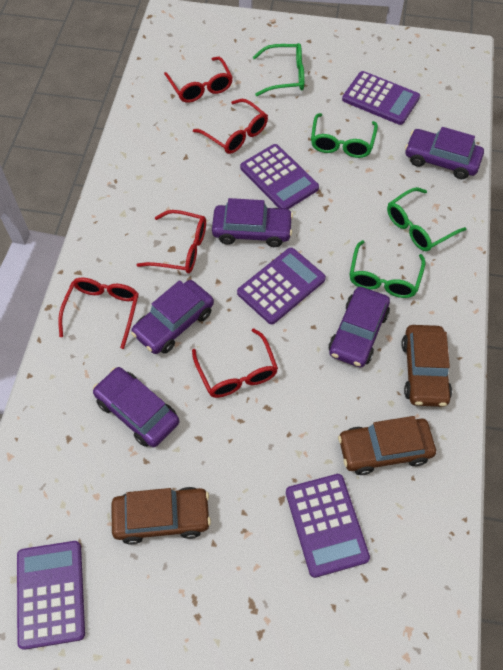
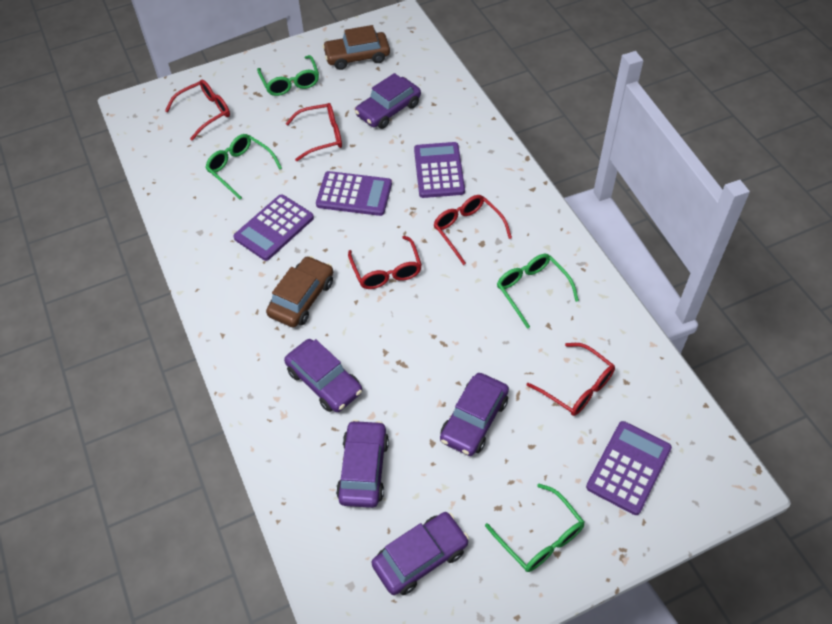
brown car: [111,487,211,545] [338,416,436,475] [401,325,452,407] = 3 -> [266,256,333,327] [323,25,390,70] = 2
purple calculator: [17,541,85,650] [237,248,326,324] [240,144,319,209] [286,474,370,578] [342,71,420,125] = 5 -> [233,194,314,261] [316,171,392,216] [414,142,465,198] [586,421,672,515] = 4

